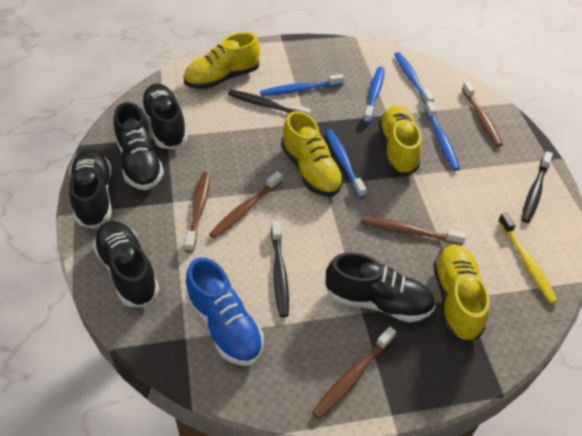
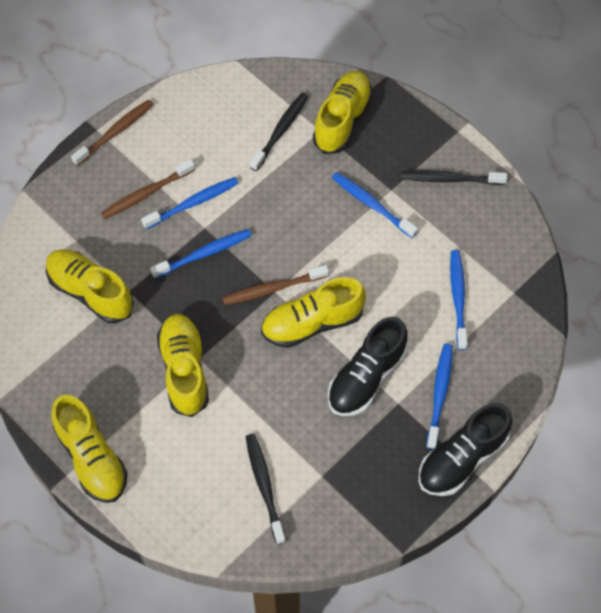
black shoe: [69,149,112,229] [93,221,159,307] [113,102,164,190] [141,84,188,149] [325,252,436,322] = 5 -> [328,317,408,416] [418,403,512,496] = 2
blue shoe: [186,258,264,366] = 1 -> none = 0
brown toothbrush: [184,172,210,253] [209,171,282,239] [312,327,396,419] [361,216,466,245] [462,81,503,147] = 5 -> [71,99,154,166] [101,159,195,219] [222,265,329,305] = 3
yellow shoe: [184,32,260,89] [281,111,343,197] [379,105,422,176] [434,245,490,343] = 4 -> [46,249,134,323] [51,395,127,503] [157,314,209,417] [261,277,366,348] [313,71,373,154] = 5
yellow toothbrush: [498,213,558,304] = 1 -> none = 0

